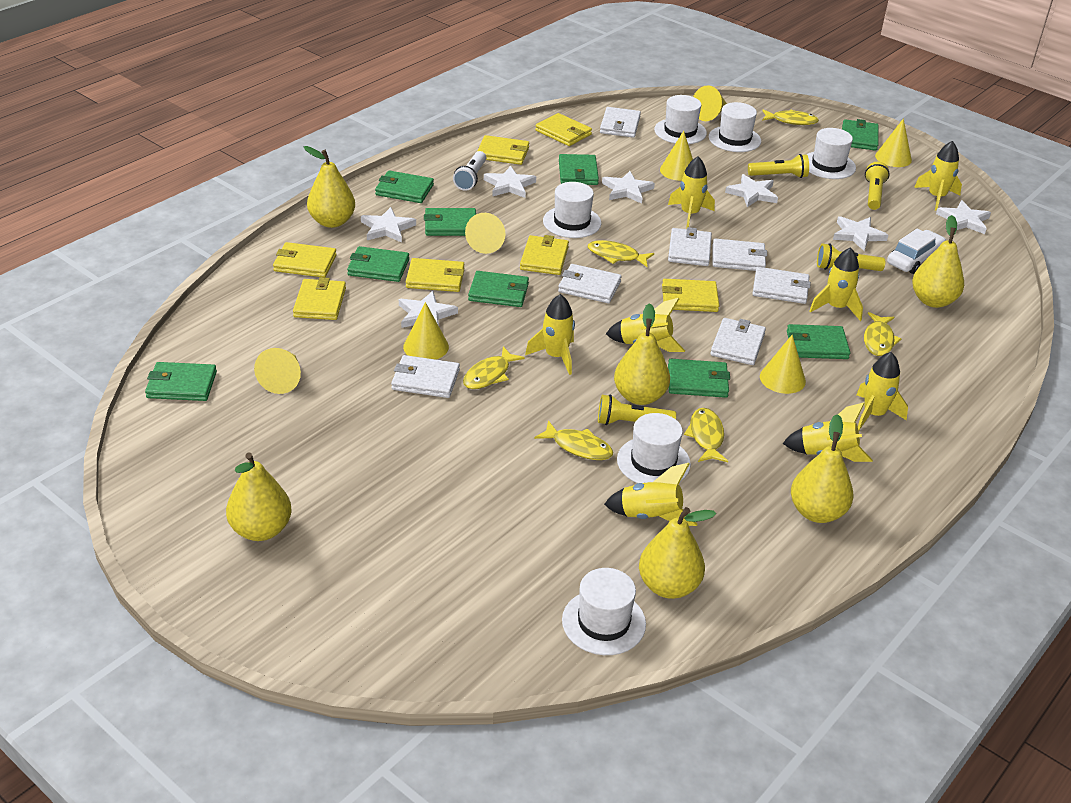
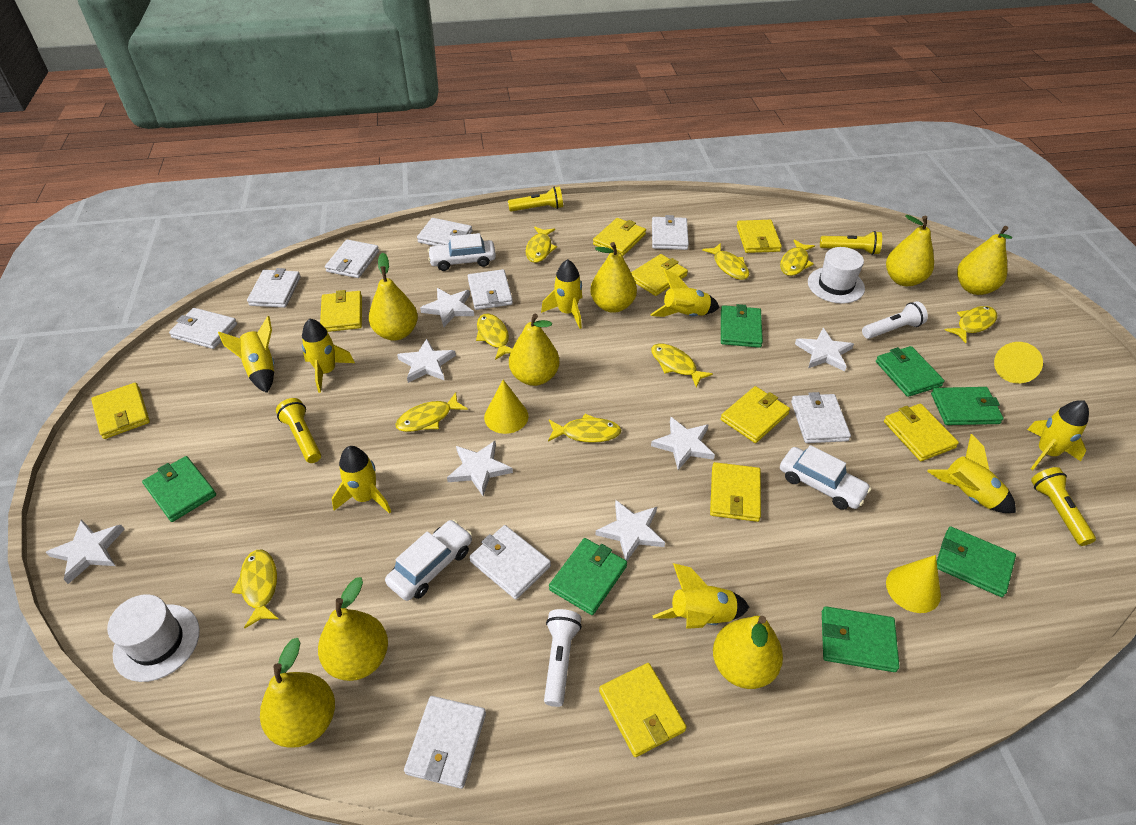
green wallet: [145,362,217,401] [347,246,409,282] [375,170,434,203] [424,208,476,236] [468,271,529,307] [559,154,599,185] [668,359,730,398] [787,324,850,359] [842,119,878,151] = 9 -> [142,456,216,522] [549,538,627,615] [721,304,763,348] [822,606,900,672] [876,346,945,397] [931,387,1004,425] [937,527,1016,597] = 7
white car: [887,229,946,274] = 1 -> [385,520,472,601] [428,233,496,271] [780,445,871,510] = 3
white flashlight: [453,151,486,191] = 1 -> [544,609,582,707] [862,301,928,339] = 2
white hat: [543,182,601,238] [562,568,646,655] [617,413,691,483] [654,95,707,144] [709,102,761,152] [807,128,856,179] = 6 -> [107,594,200,682] [808,247,865,304] = 2
white wallet: [391,355,460,398] [558,264,621,303] [600,107,641,138] [668,227,712,266] [710,318,766,365] [712,239,767,271] [752,267,811,304] = 7 -> [169,308,237,349] [247,268,301,308] [325,240,379,278] [404,696,486,789] [417,218,472,246] [468,269,513,310] [469,525,551,600] [652,215,689,250] [791,392,851,443] = 9
yellow cone: [254,348,301,394] [403,302,449,360] [465,213,505,254] [660,131,693,181] [693,85,727,121] [760,335,806,394] [875,118,912,167] = 7 -> [484,380,528,434] [886,555,941,613] [994,342,1043,383] = 3
yellow fish: [463,346,525,389] [534,420,613,460] [588,240,654,267] [684,408,728,462] [762,109,819,125] [864,312,901,356] = 6 -> [232,550,279,628] [396,392,468,432] [476,314,512,360] [526,227,557,263] [548,414,622,443] [651,343,713,387] [702,243,749,280] [780,239,815,276] [945,306,997,343] = 9
yellow pear: [226,452,292,541] [304,146,355,228] [614,303,670,405] [639,507,716,599] [791,414,853,523] [912,215,964,308] = 6 -> [260,638,335,748] [318,577,388,681] [369,253,418,341] [509,314,559,386] [590,242,637,313] [713,616,783,689] [886,215,934,286] [957,226,1012,295] = 8
yellow wallet: [273,242,337,278] [293,277,346,320] [406,258,464,292] [477,135,529,165] [520,235,569,275] [535,113,592,146] [662,279,719,312] = 7 -> [91,383,150,439] [320,290,362,332] [593,218,646,256] [599,663,687,757] [631,254,688,296] [710,462,761,522] [721,386,790,443] [737,220,782,253] [884,404,959,461] = 9

